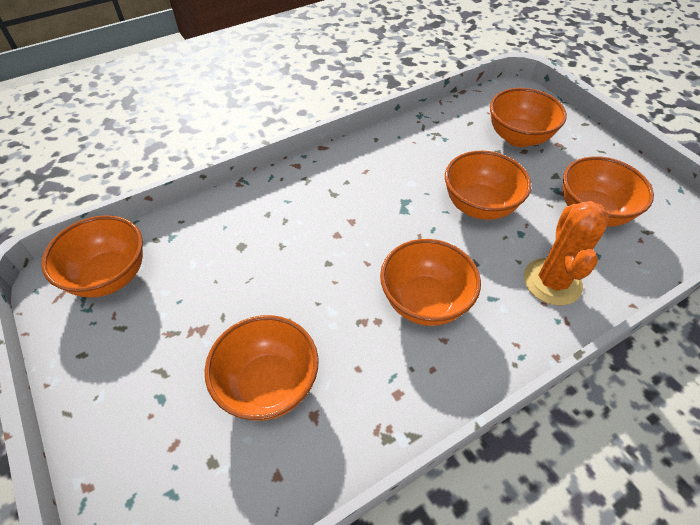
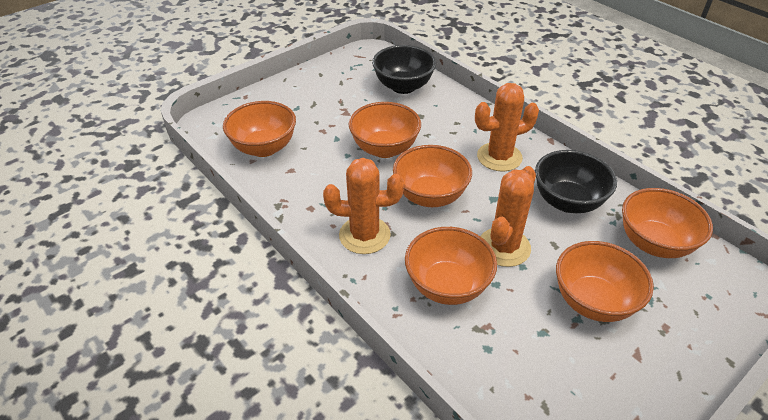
black bowl: none = 0 -> [372,45,436,94] [535,150,617,213] = 2
orange cactus: [524,201,610,305] = 1 -> [323,158,404,254] [475,83,539,172] [480,166,536,267] = 3

